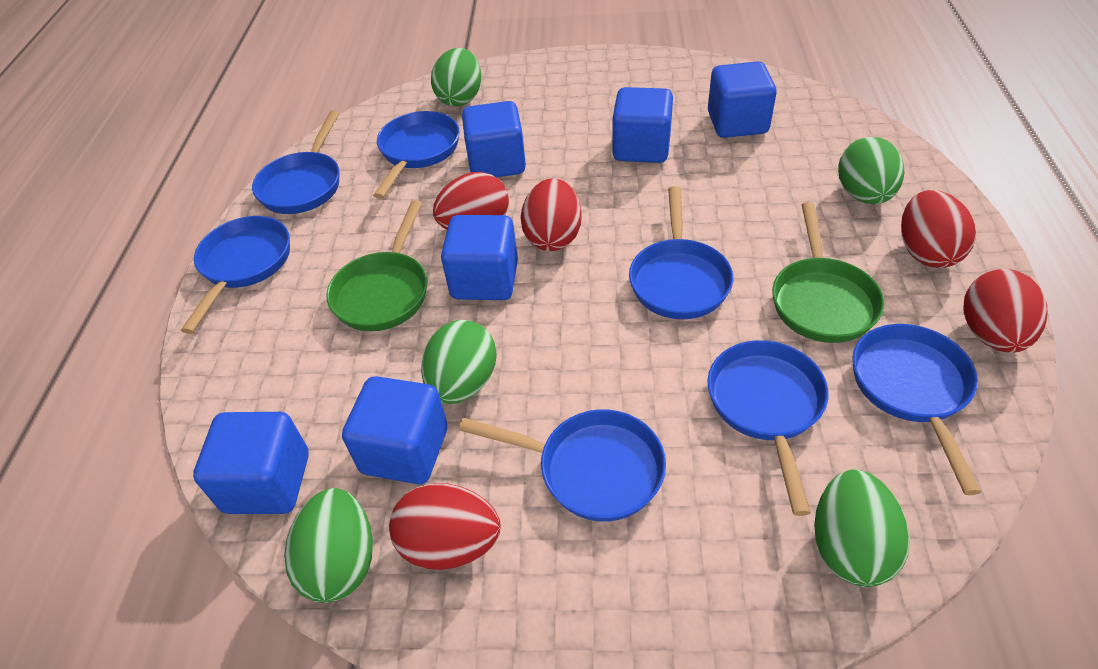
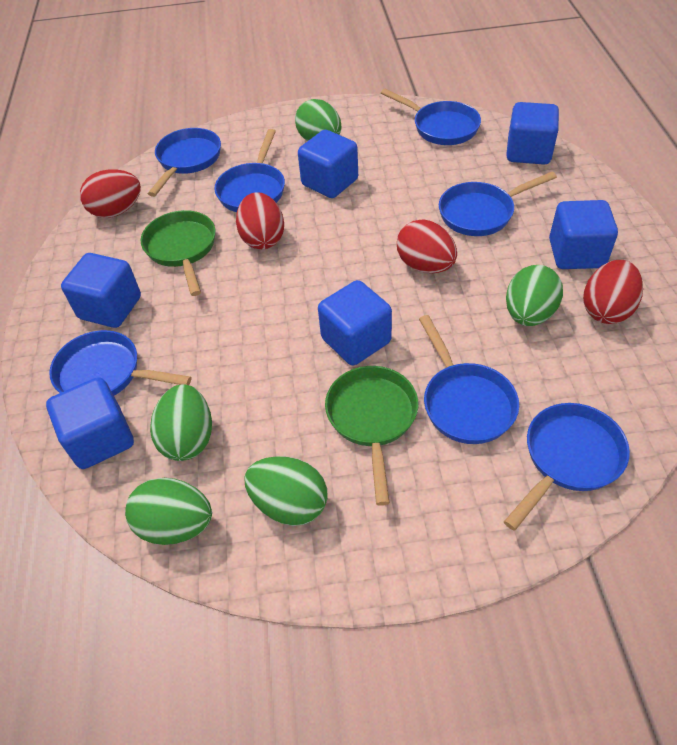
red egg: [389,483,500,570] [433,172,509,229] [521,178,582,251] [901,190,976,268] [964,269,1048,353] = 5 -> [80,169,141,218] [236,192,284,249] [397,219,457,273] [583,260,643,324] = 4

